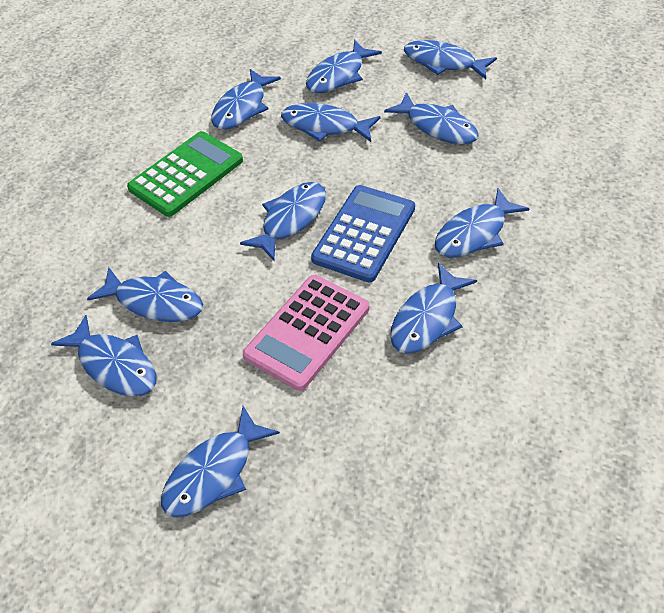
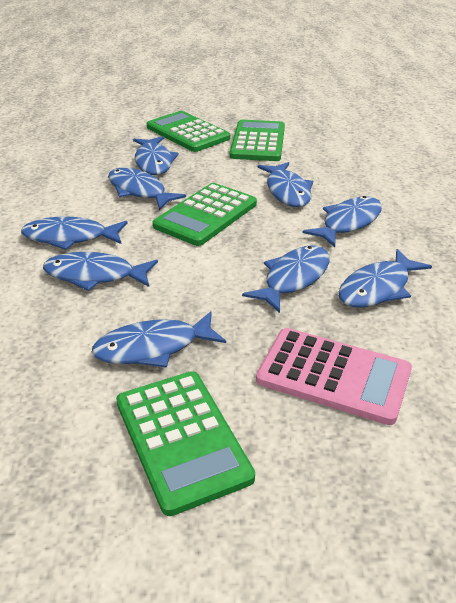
blue calculator: [311,185,415,282] = 1 -> none = 0
blue fish: [51,315,157,396] [87,267,203,322] [161,406,280,517] [211,69,281,130] [240,182,326,261] [281,103,380,142] [306,40,382,93] [384,92,479,144] [390,263,477,354] [404,40,497,79] [435,188,529,258] = 11 -> [21,216,127,250] [43,252,158,291] [91,311,226,368] [108,168,186,210] [133,136,179,175] [242,245,330,313] [257,162,313,207] [303,196,382,247] [338,249,432,308] = 9
green calculator: [127,131,243,217] = 1 -> [116,371,255,516] [147,111,230,152] [153,183,257,246] [230,120,285,161] = 4

